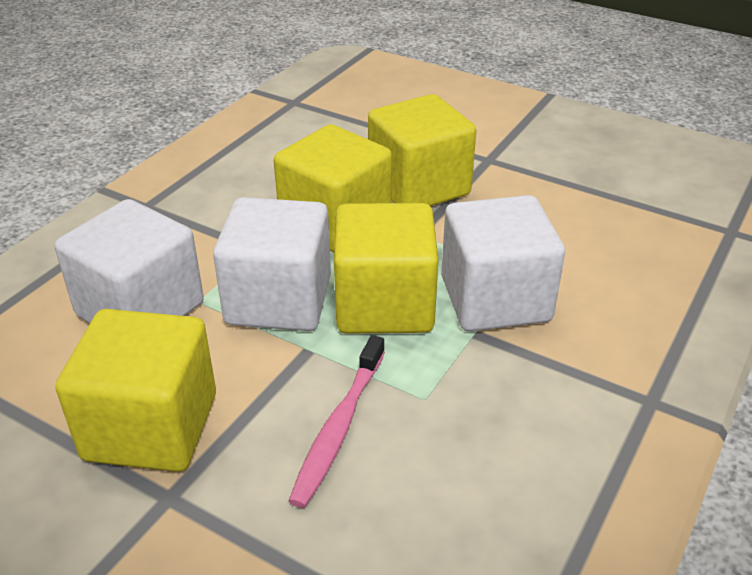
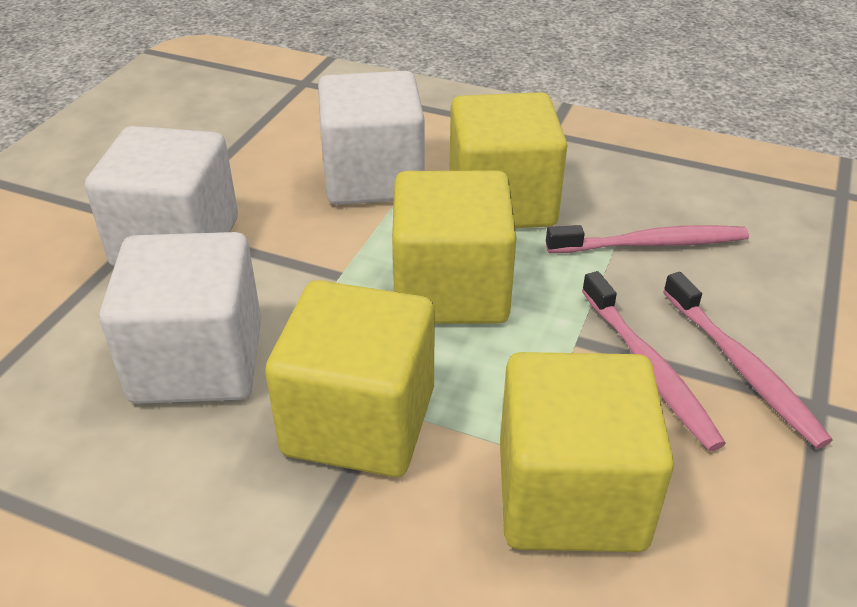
pink toothbrush: [289,335,385,508] = 1 -> [546,225,749,253] [582,271,726,451] [663,272,832,449] = 3

